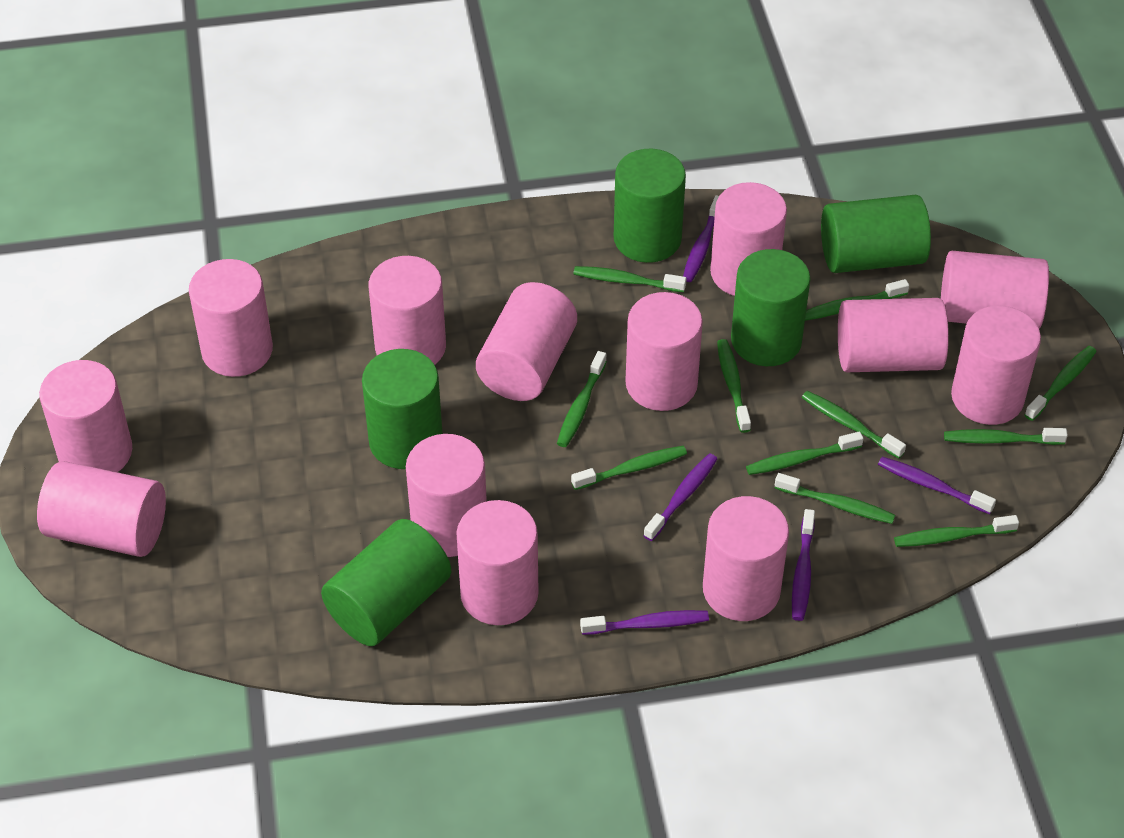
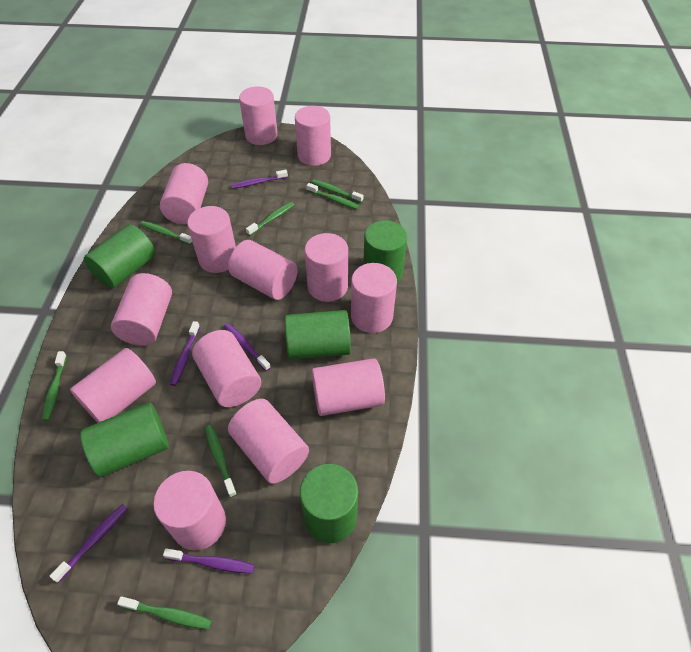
green toothbrush: [557,351,607,447] [571,446,687,490] [573,266,687,292] [717,339,751,433] [746,431,864,475] [775,473,895,524] [802,391,906,459] [805,279,909,321] [894,515,1019,547] [944,428,1068,445] [1025,346,1097,421] = 11 -> [42,351,67,421] [117,596,212,630] [140,221,193,245] [205,425,237,498] [246,202,294,236] [306,183,359,209] [312,180,363,203] = 7

